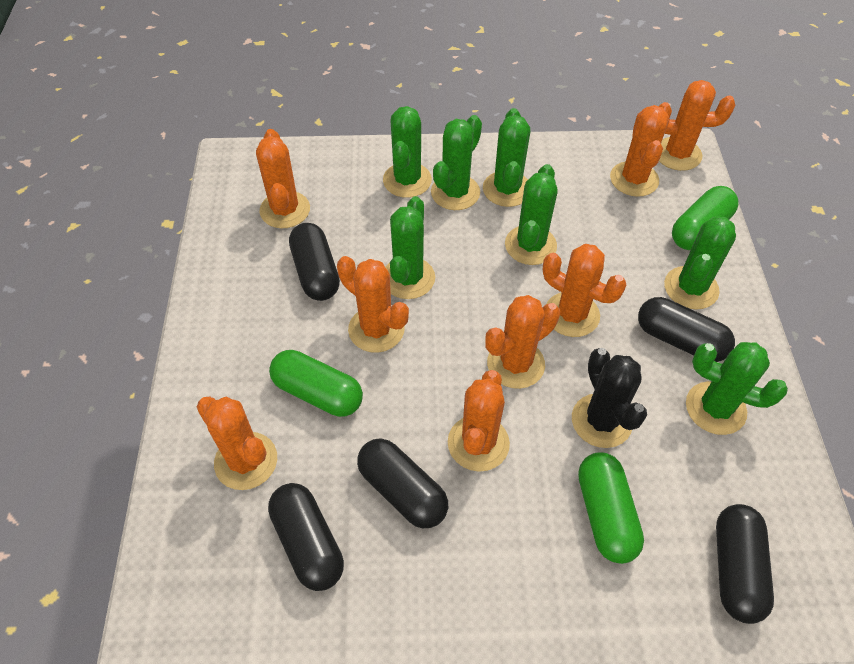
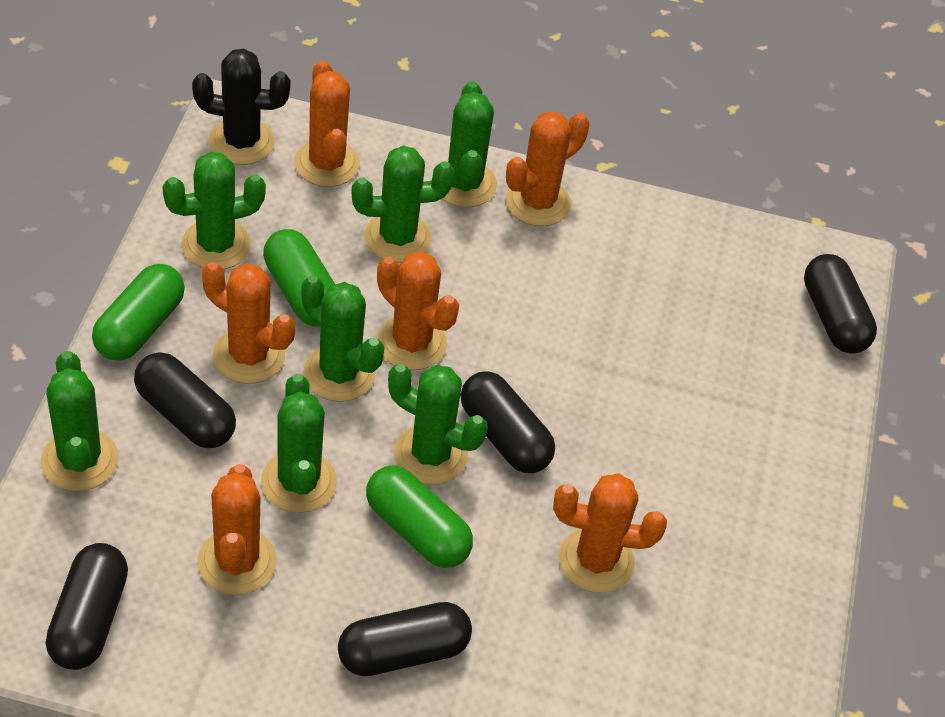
orange cactus: [197,397,277,490] [256,129,310,228] [337,256,409,353] [448,370,510,472] [485,295,560,389] [543,244,626,337] [610,105,669,197] [658,80,735,171] = 8 -> [197,464,277,595] [202,262,295,384] [294,61,360,187] [377,252,459,370] [506,111,589,226] [553,473,667,593] = 6

